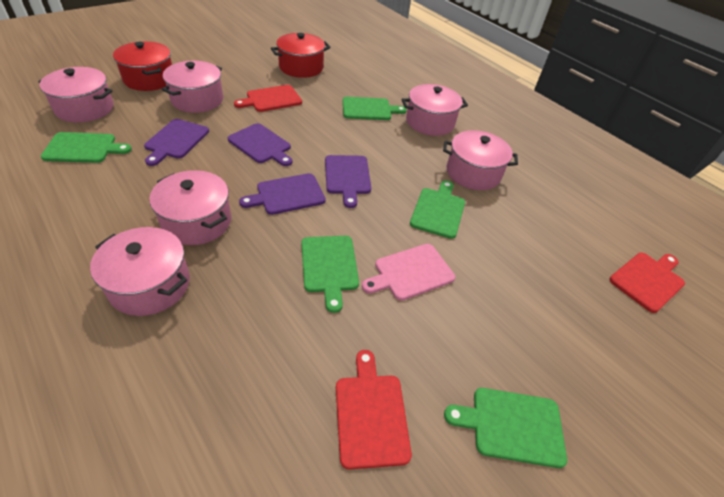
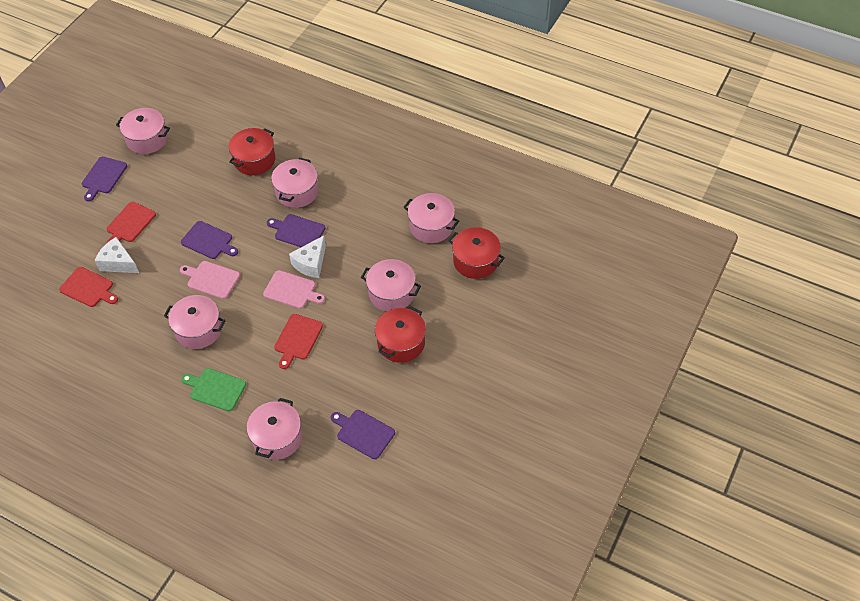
green cutting board: [41,132,132,163] [301,236,359,313] [343,97,407,120] [410,180,465,239] [444,388,567,468] = 5 -> [181,368,246,411] = 1
pink cutting board: [362,244,455,301] = 1 -> [180,261,240,299] [263,270,325,309] = 2
red pot: [113,41,172,91] [271,33,330,78] = 2 -> [229,128,275,175] [375,307,426,363] [448,227,505,279] = 3
white cheese: none = 0 -> [95,237,139,273] [289,236,326,278] = 2

